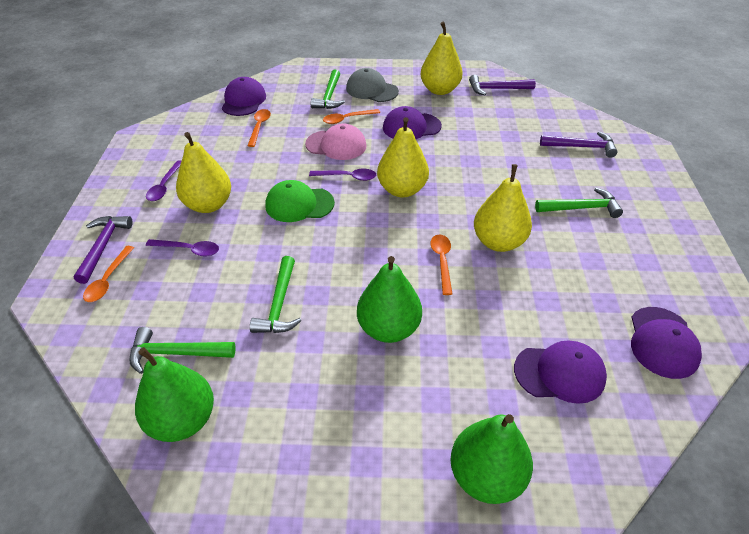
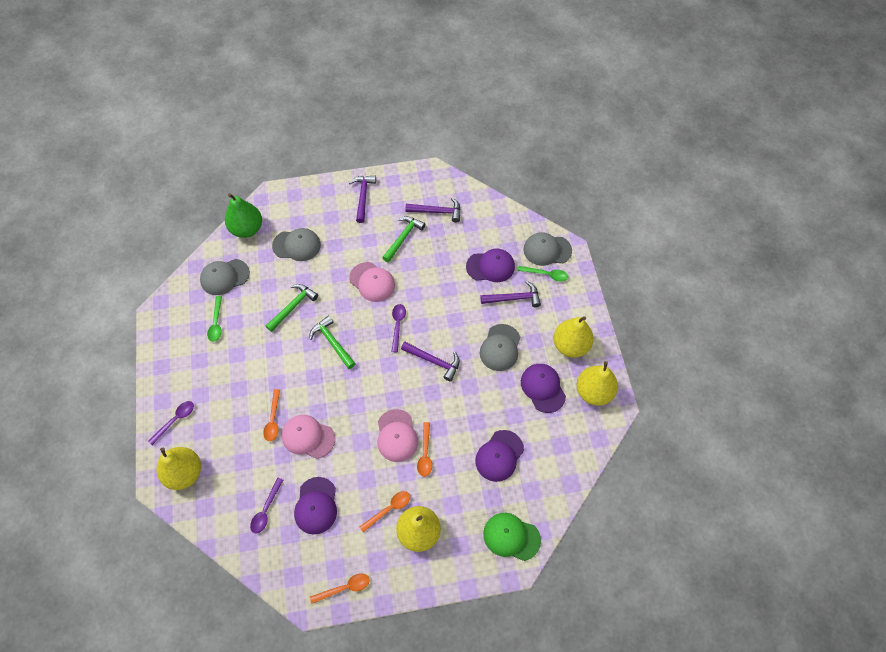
green hammer: [129,327,236,374] [250,256,301,333] [311,70,345,109] [535,188,623,218] = 4 -> [266,284,318,332] [309,315,356,369] [382,216,425,262] = 3
green pear: [135,347,214,442] [357,256,422,343] [450,414,533,504] = 3 -> [225,193,262,238] = 1
green spoon: none = 0 -> [207,296,222,342] [518,266,568,282] = 2
grey cap: [346,68,399,102] = 1 -> [200,259,250,295] [272,228,321,261] [480,324,520,371] [523,232,572,266] = 4
pink cap: [305,124,367,160] = 1 -> [282,415,335,459] [349,262,395,302] [378,409,418,462] = 3
purple hammer: [74,216,133,284] [469,75,536,95] [540,132,618,158] = 3 -> [349,176,376,223] [401,342,460,382] [405,198,460,223] [481,281,541,307] = 4

